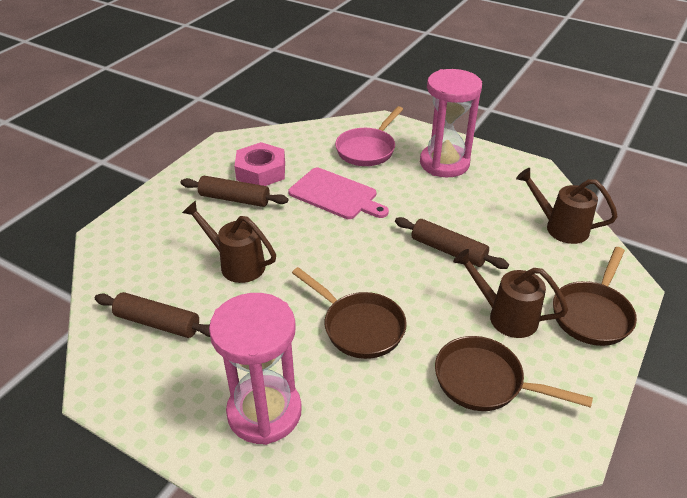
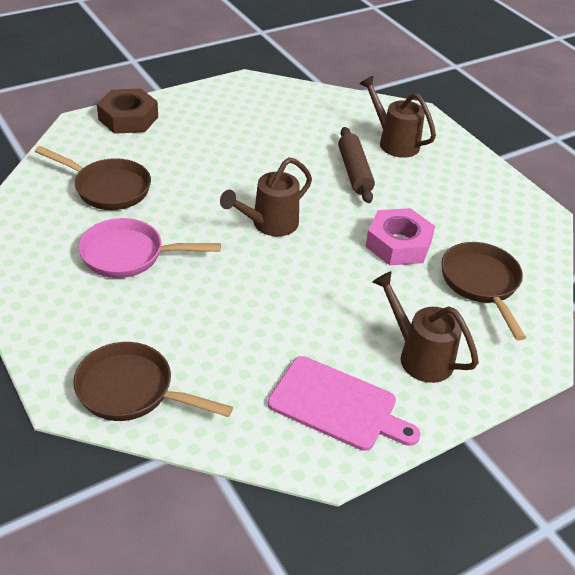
brown nut: none = 0 -> [97,88,158,134] = 1
brown rolling pin: [95,292,210,338] [181,176,288,207] [395,217,509,269] = 3 -> [338,127,375,203] = 1
pink hourglass: [209,293,302,445] [420,69,482,177] = 2 -> none = 0

